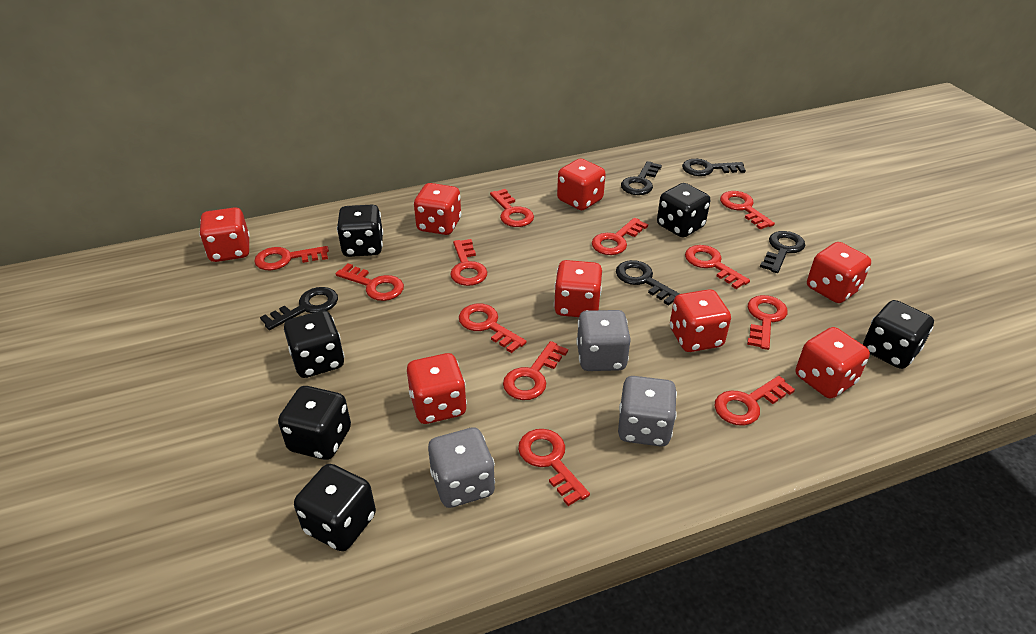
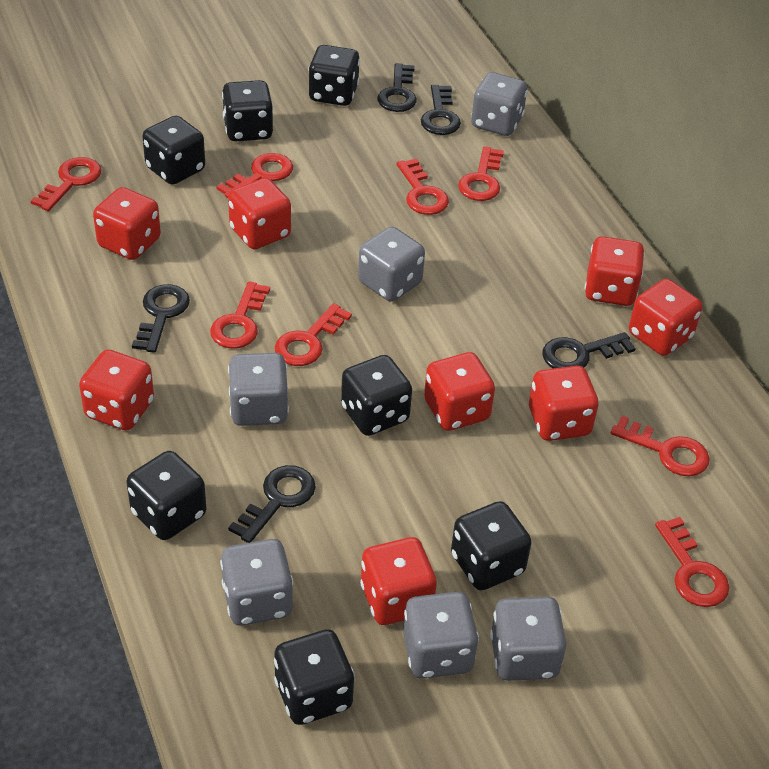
black dice: [278,386,351,460] [284,310,344,378] [294,464,376,551] [337,204,383,257] [657,183,710,238] [863,300,934,369] = 6 -> [127,451,206,540] [142,116,205,185] [222,80,273,141] [274,629,354,725] [308,45,360,106] [341,355,412,436] [451,501,532,590] = 7
grey dice: [428,427,495,508] [576,310,631,371] [618,376,677,446] = 3 -> [220,539,293,626] [228,353,289,426] [358,227,425,302] [403,592,479,679] [471,72,527,136] [490,596,566,681] = 6
red key: [254,246,329,270] [336,263,404,301] [450,239,487,286] [459,304,527,353] [490,189,534,227] [503,341,568,400] [518,429,590,506] [592,218,648,255] [685,245,750,289] [714,376,795,426] [720,191,775,229] [747,295,788,350] = 12 -> [31,157,102,211] [210,281,270,349] [217,153,293,198] [275,303,352,366] [396,158,449,215] [458,146,504,201] [611,416,710,477] [655,517,729,607] = 8

